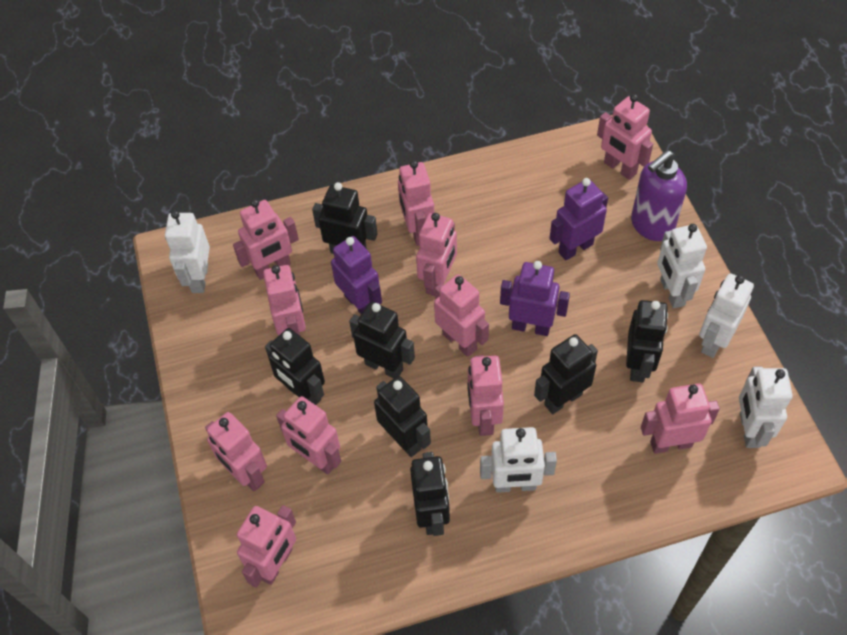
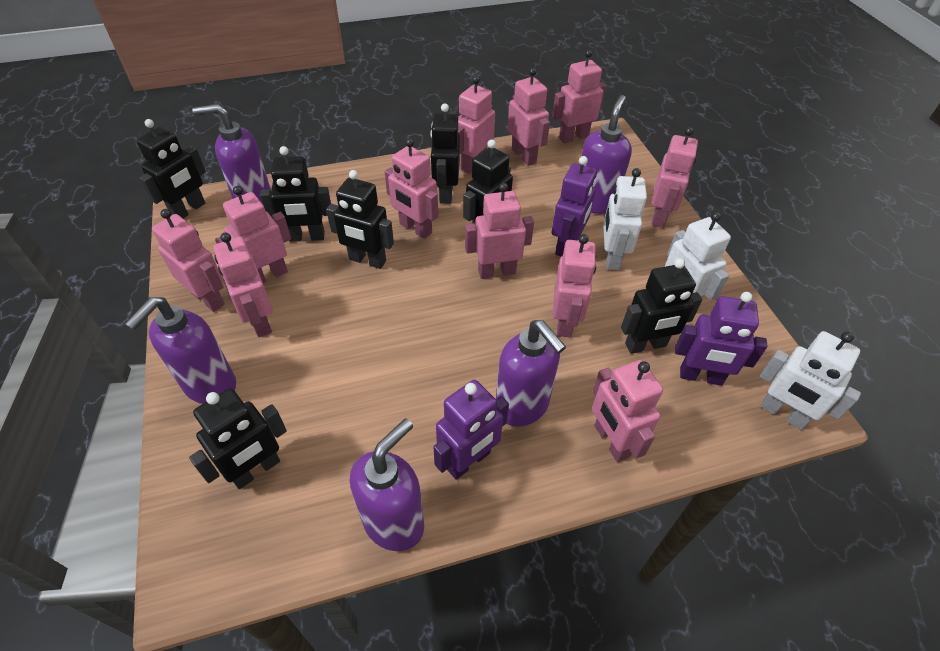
purple soap dispenser: [631,150,687,241] = 1 -> [125,297,236,404] [192,104,271,203] [350,418,424,551] [496,320,566,426] [581,95,632,214] = 5
white robot: [165,210,210,293] [480,427,557,493] [657,224,707,308] [699,273,754,358] [739,367,793,448] = 5 -> [603,168,647,270] [665,212,731,300] [760,331,861,430] = 3

